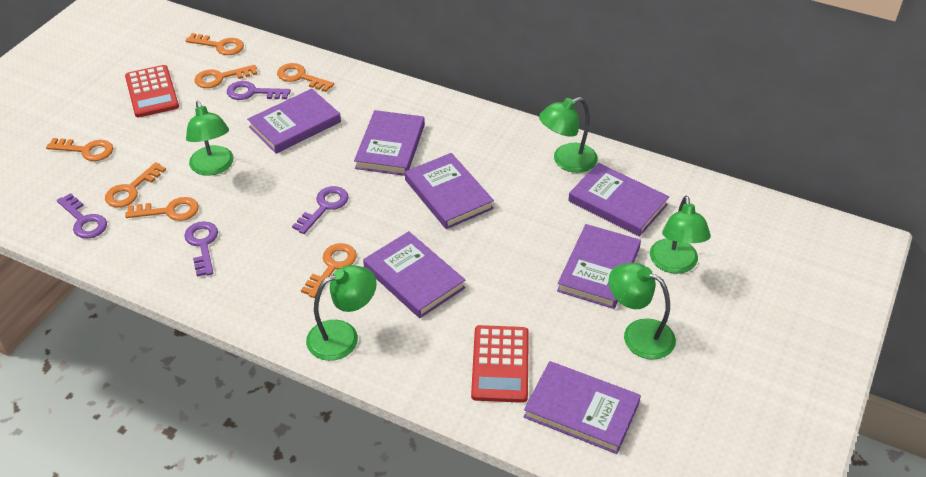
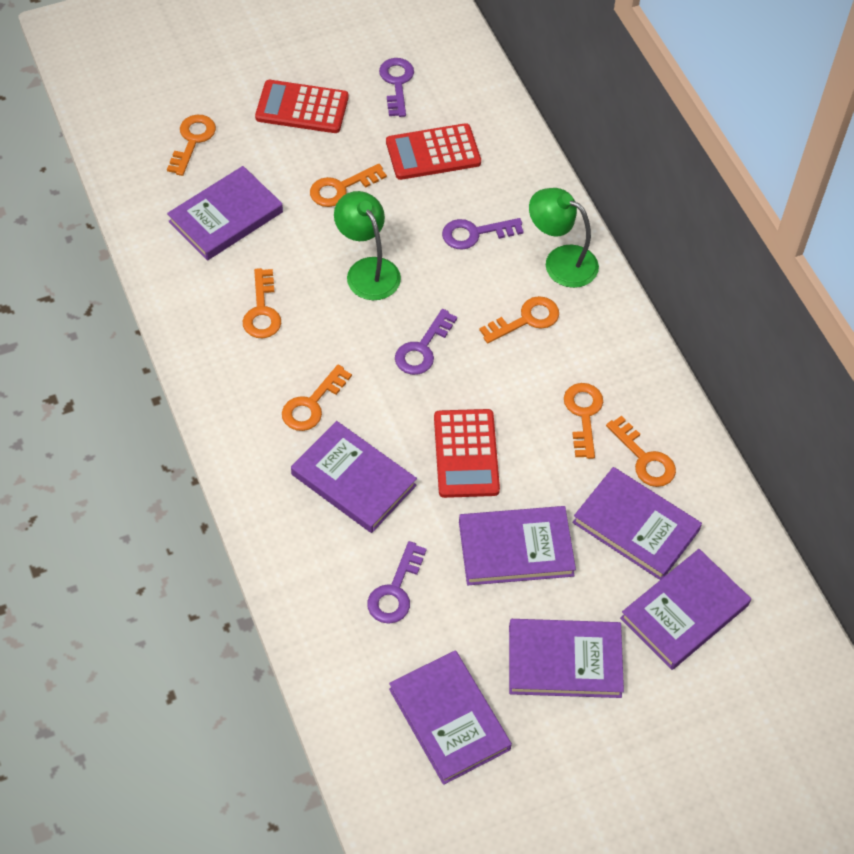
green lamp: [186,101,234,176] [306,265,377,361] [539,97,598,173] [609,263,676,360] [650,196,711,274] = 5 -> [334,191,401,300] [529,188,599,288] = 2
red calculator: [125,65,179,117] [471,325,529,403] = 2 -> [255,80,349,133] [386,123,481,180] [434,409,500,498] = 3

